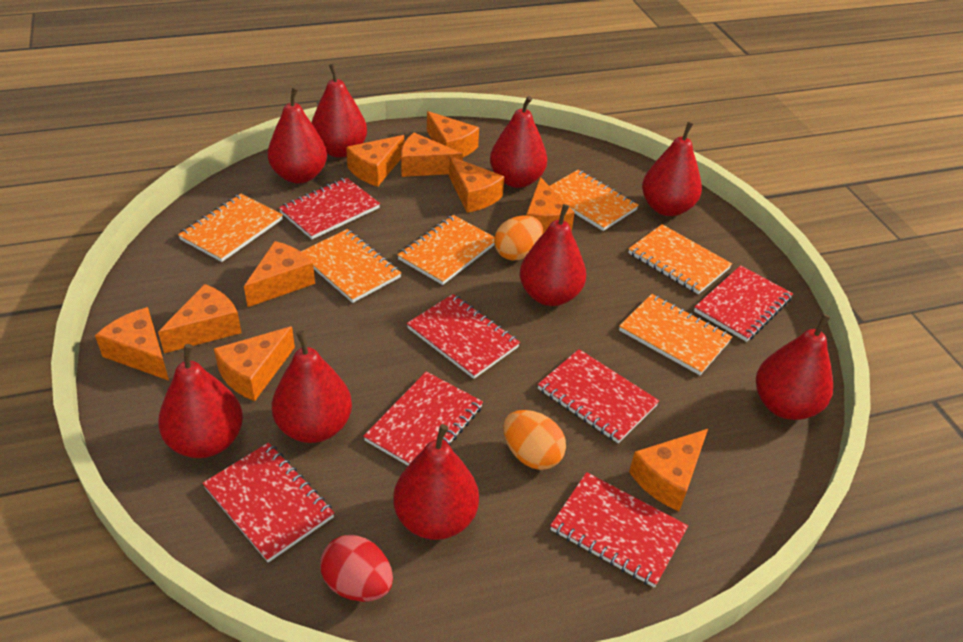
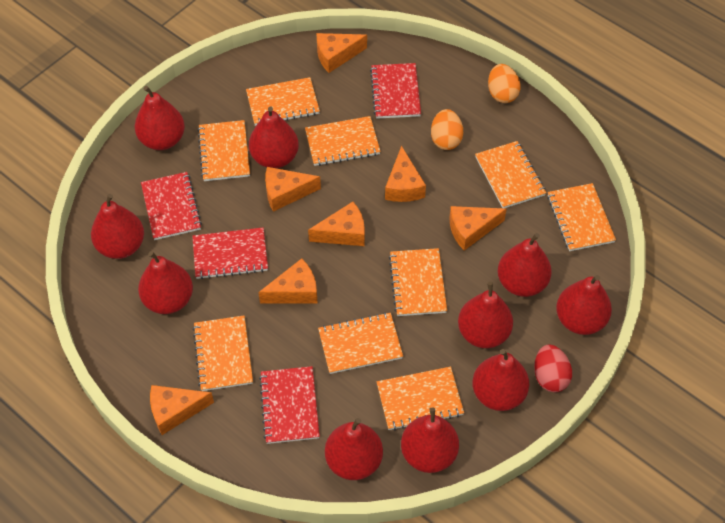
orange cheese: [95,307,169,381] [158,284,241,353] [214,326,295,401] [244,241,315,307] [346,135,404,187] [401,133,463,177] [427,111,479,157] [449,156,505,213] [526,177,575,233] [629,429,708,511] = 10 -> [150,385,214,435] [258,258,318,304] [265,167,321,212] [308,202,365,246] [317,33,367,73] [385,146,426,202] [449,206,507,251] = 7
orange notebook: [178,194,283,262] [301,229,401,303] [397,215,494,285] [550,170,639,231] [619,294,732,375] [628,224,732,294] = 6 -> [193,316,253,391] [198,120,250,181] [246,77,320,126] [305,116,381,166] [318,312,403,374] [377,367,464,430] [389,248,447,316] [475,141,546,208] [547,183,616,251] = 9
red notebook: [202,443,334,562] [279,178,380,239] [363,371,483,466] [407,294,520,379] [538,349,659,443] [550,472,688,588] [694,265,793,342] = 7 -> [141,172,202,240] [192,228,268,279] [259,366,320,444] [370,63,421,119] = 4
red pear: [158,344,243,458] [268,87,327,183] [272,331,352,443] [311,64,367,158] [393,424,479,540] [490,96,547,188] [520,204,586,306] [642,122,702,216] [756,314,833,420] = 9 -> [91,194,144,259] [135,86,185,150] [138,251,193,314] [249,107,299,168] [325,418,383,480] [401,407,459,473] [458,282,513,348] [472,349,529,411] [497,233,552,297] [556,275,612,335] = 10

